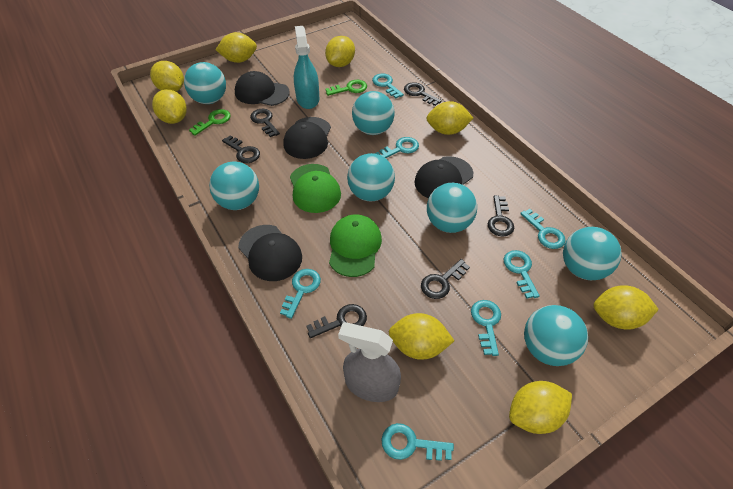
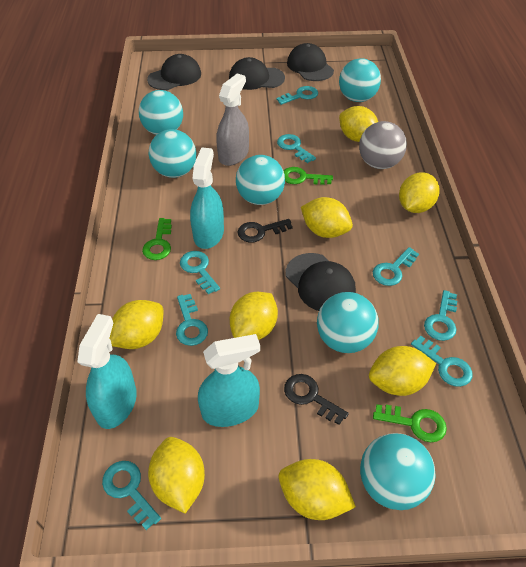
black key: [222,135,260,163] [250,109,280,137] [306,304,367,338] [404,82,442,106] [421,259,470,299] [488,195,514,237] = 6 -> [238,219,293,243] [284,374,349,425] = 2
green cap: [290,164,341,213] [329,214,382,277] = 2 -> none = 0
green key: [189,109,231,136] [326,80,367,96] = 2 -> [142,218,172,260] [284,167,333,185] [373,404,447,442] = 3
grey ball: none = 0 -> [359,121,407,169] = 1
turquoise ball: [184,62,226,104] [209,162,259,210] [347,153,395,201] [352,91,395,135] [427,183,477,233] [524,305,588,366] [563,227,622,280] = 7 -> [139,90,183,135] [149,129,196,178] [236,155,285,205] [317,292,378,353] [339,58,381,102] [360,433,436,510] = 6
turquoise key: [280,269,321,319] [372,74,404,98] [375,137,419,158] [381,423,454,461] [471,300,501,356] [504,250,540,299] [520,209,566,249] = 7 -> [102,461,161,530] [176,294,208,346] [180,251,220,294] [276,86,318,105] [277,134,316,163] [373,247,419,286] [411,336,472,387] [424,290,457,341] = 8
turquoise spray bottle: [294,26,320,109] = 1 -> [77,314,137,429] [190,147,224,249] [198,334,260,427] = 3

